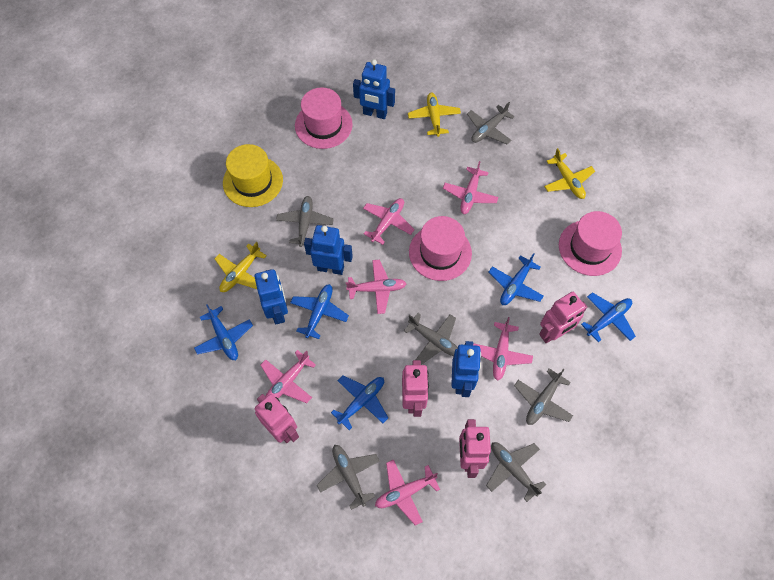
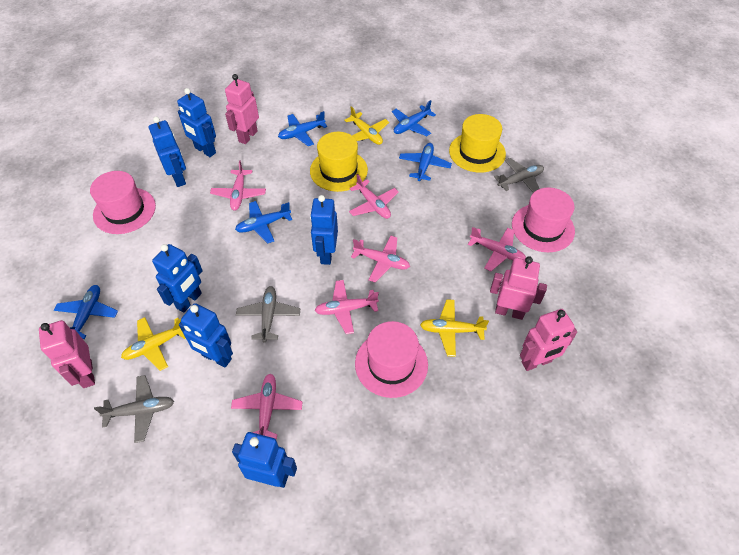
blue robot: [254,269,288,324] [304,225,353,275] [353,59,395,119] [451,341,481,397] = 4 -> [149,117,186,187] [152,244,203,313] [177,88,216,157] [179,303,233,368] [232,432,297,488] [310,195,338,265] = 6
grey plane: [276,196,333,247] [317,445,380,510] [404,313,458,365] [467,102,515,144] [486,442,546,502] [514,368,573,425] = 6 -> [94,375,174,443] [236,286,300,343] [494,158,544,193] = 3
yellow hat: [223,144,283,207] = 1 -> [310,132,368,192] [449,114,506,172] = 2

